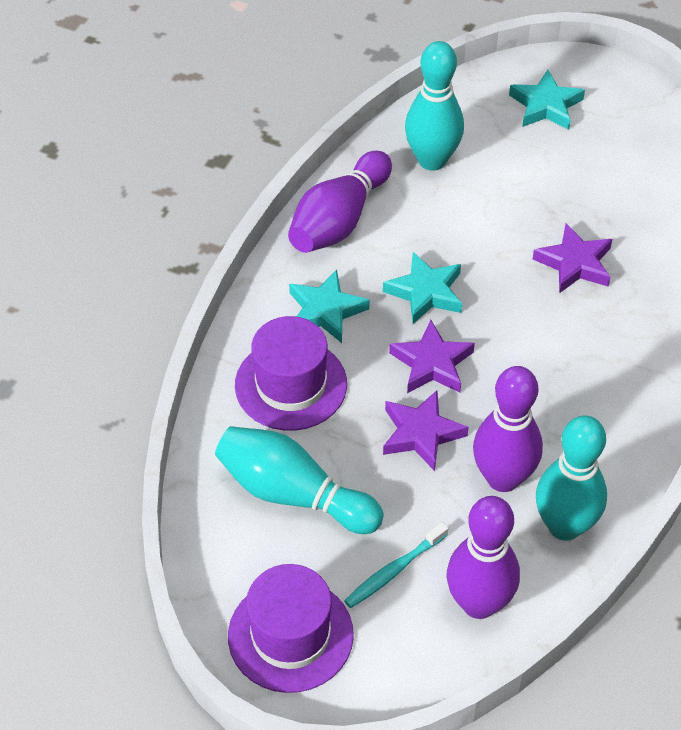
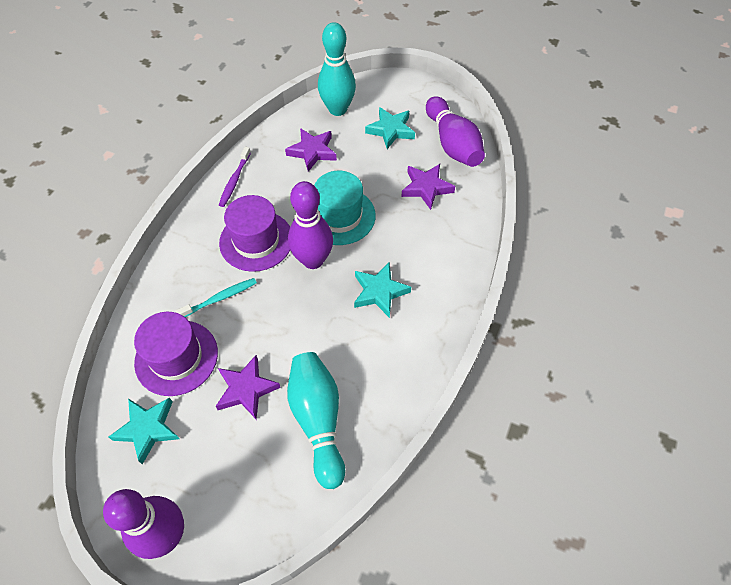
purple toothbrush: none = 0 -> [219,147,251,207] = 1
turquoise bowling pin: [215,426,384,534] [405,41,464,171] [536,415,607,541] = 3 -> [287,352,345,489] [318,22,356,116] = 2
turquoise hat: none = 0 -> [314,171,376,245] = 1

